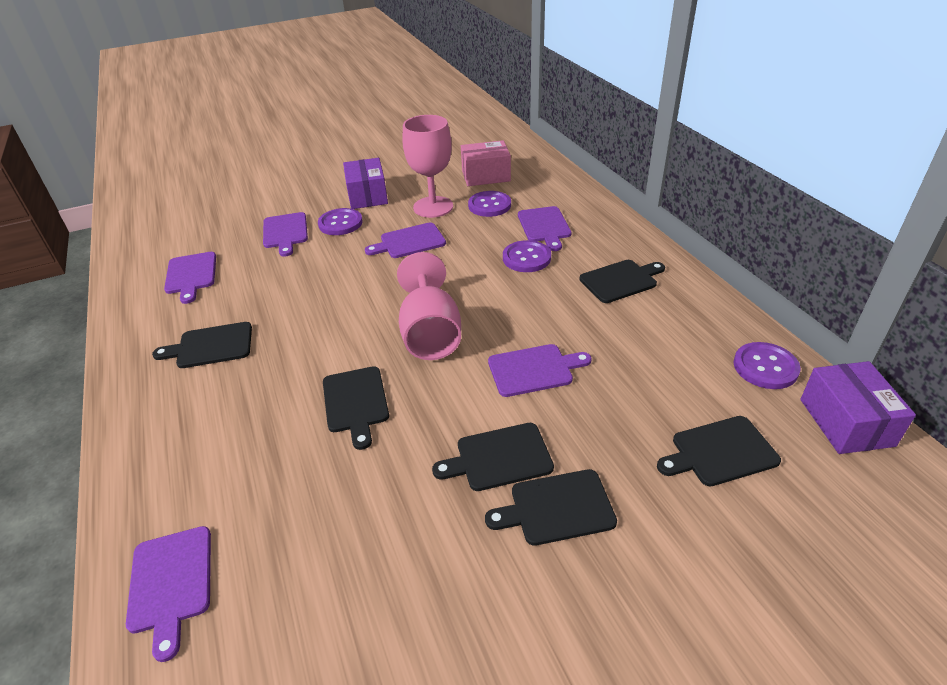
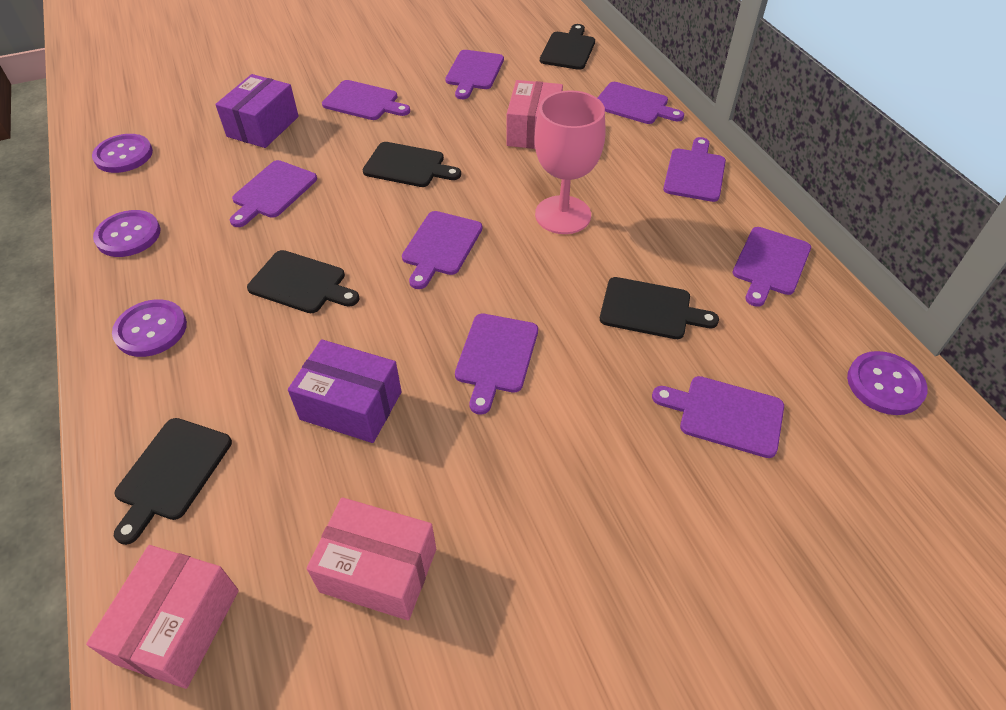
black cutting board: [152,322,252,368] [323,366,389,450] [432,423,554,491] [485,469,617,546] [579,260,665,303] [657,416,781,486] = 6 -> [114,418,232,545] [247,250,359,313] [363,142,461,187] [540,24,595,70] [600,277,719,339] = 5
pink box: [461,140,511,186] = 1 -> [86,545,239,689] [307,497,436,620] [506,80,563,149] = 3
pink goblet: [397,252,461,360] [402,115,453,218] = 2 -> [534,90,605,234] = 1
purple cutting board: [126,526,211,662] [164,252,216,304] [263,212,308,257] [365,222,446,258] [488,344,592,397] [518,206,572,251] = 6 -> [230,160,317,227] [322,80,410,120] [402,211,482,289] [445,50,504,99] [455,313,538,415] [598,82,684,124] [652,376,784,458] [663,137,726,202] [733,227,811,307] = 9

